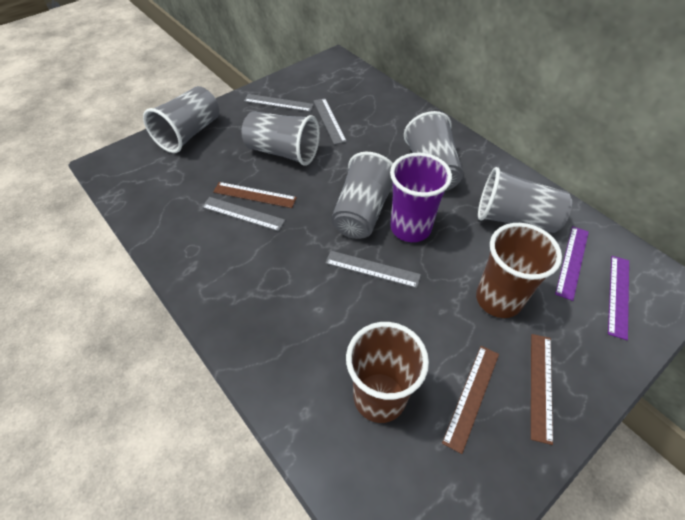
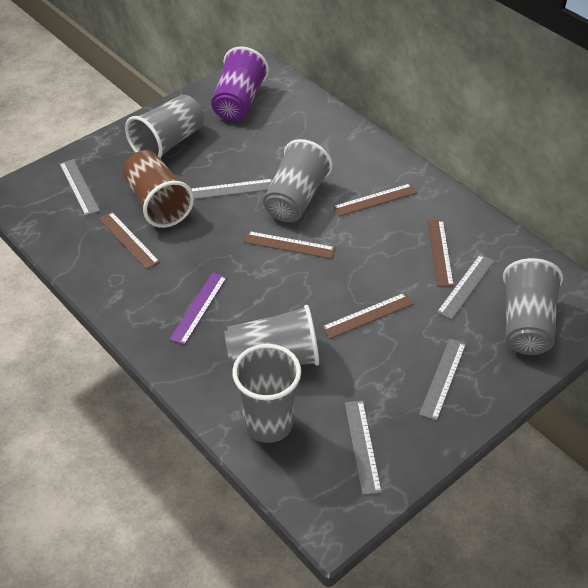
brown cup: [346,322,429,423] [476,223,562,318] = 2 -> [123,150,194,228] = 1
brown ruler: [213,182,297,208] [442,346,499,454] [531,334,553,445] = 3 -> [99,212,160,270] [244,231,335,259] [322,293,413,339] [333,183,417,217] [428,220,454,287] = 5
grey ruler: [202,197,285,231] [244,94,314,112] [314,98,347,145] [325,251,421,288] = 4 -> [59,159,100,216] [191,179,273,199] [345,400,382,495] [419,338,466,421] [437,254,494,320] = 5
purple ruler: [555,226,589,301] [608,256,629,340] = 2 -> [169,272,227,345] = 1

